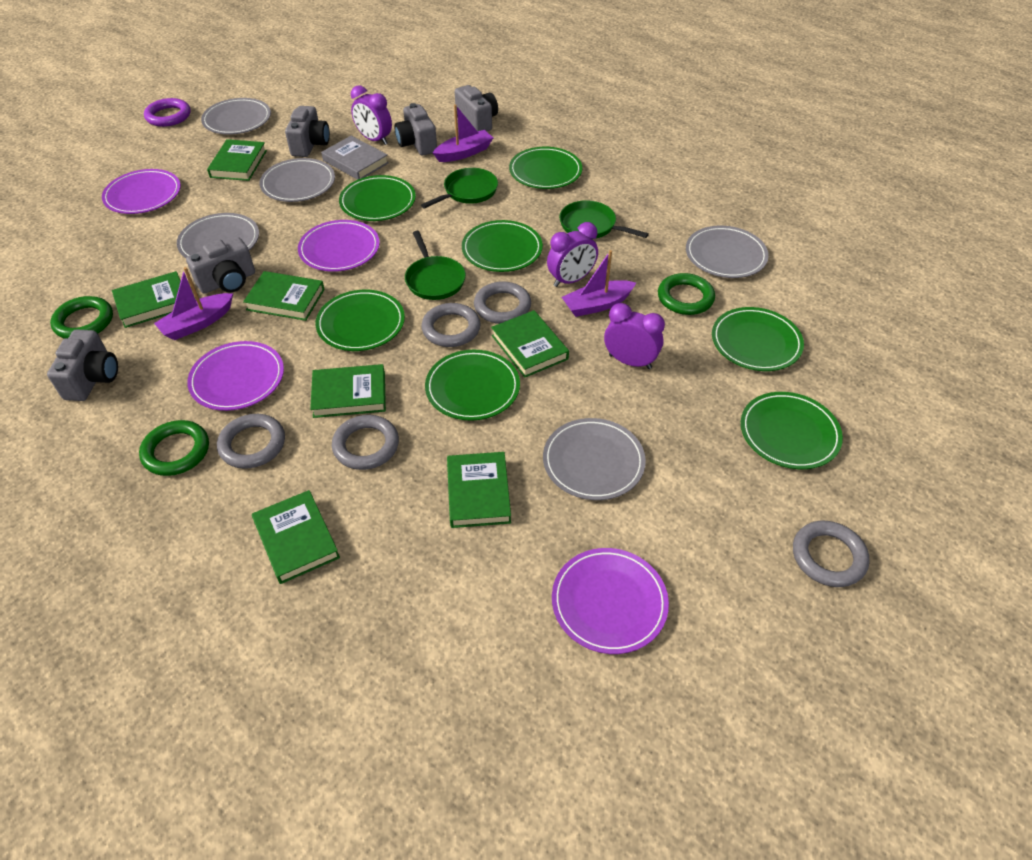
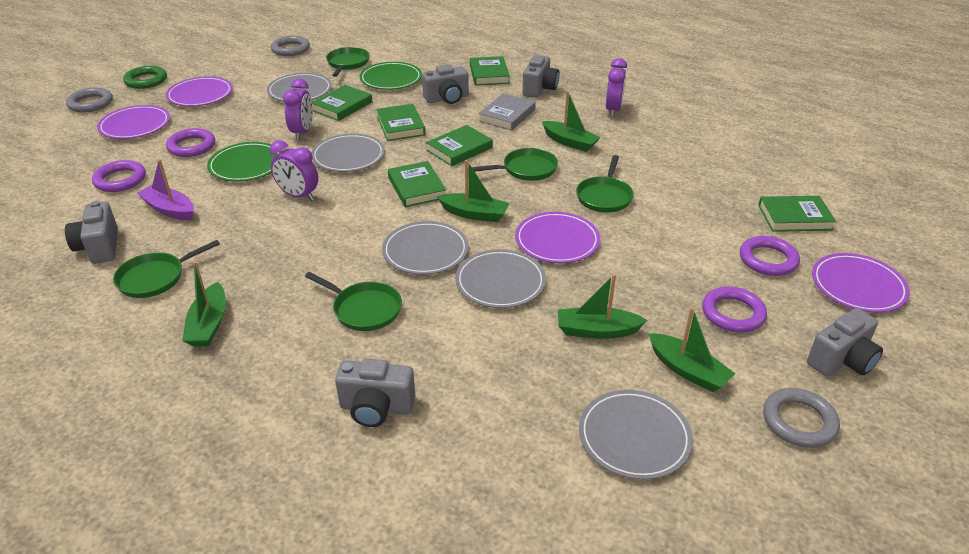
green boat: none = 0 -> [182,261,226,347] [437,160,510,222] [542,91,601,152] [558,274,647,339] [648,307,735,392] = 5
green book: [112,271,181,328] [207,139,267,181] [243,271,325,321] [252,490,340,584] [310,364,386,418] [447,452,511,528] [491,310,569,378] = 7 -> [312,85,372,121] [376,104,425,141] [388,161,446,207] [426,125,493,166] [470,56,509,85] [758,196,836,232] = 6
green pan: [405,231,466,300] [421,168,498,209] [559,200,649,238] = 3 -> [113,240,220,298] [305,272,402,331] [326,47,370,77] [472,148,558,181] [576,155,634,213] = 5
green plate: [315,290,405,351] [339,175,416,221] [425,350,520,421] [462,220,543,272] [509,147,582,189] [712,307,804,371] [741,392,843,469] = 7 -> [207,142,282,182] [359,62,422,90] = 2
green ring: [50,296,113,339] [139,420,209,476] [658,273,715,315] = 3 -> [123,66,167,89] = 1
grey ring: [217,414,285,469] [332,415,399,470] [421,303,481,347] [474,281,531,324] [793,521,870,587] = 5 -> [66,87,113,113] [271,36,310,56] [763,388,840,448] = 3
purple boat: [154,267,233,340] [433,104,493,162] [562,250,636,317] = 3 -> [137,159,194,220] = 1
purple ring: [144,98,190,127] = 1 -> [92,160,146,192] [166,128,215,157] [702,287,767,333] [740,236,800,276] = 4

